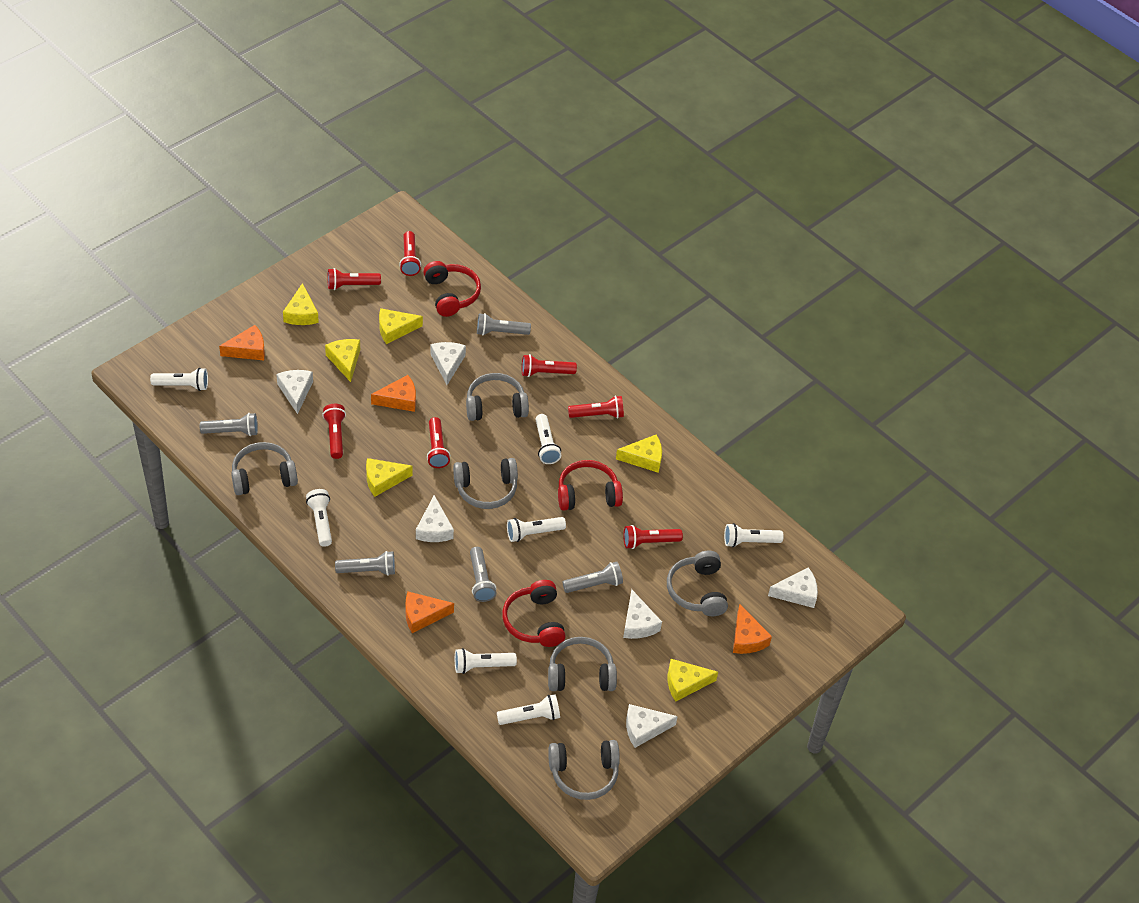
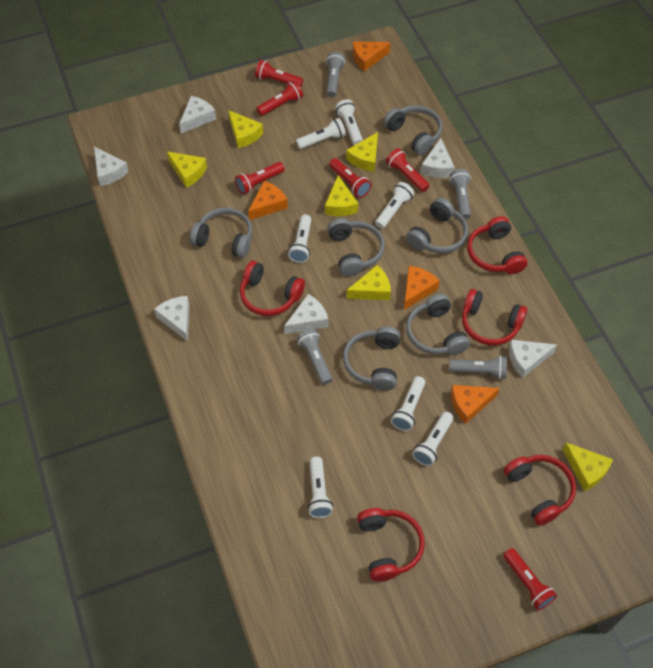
grey flashlight: [200,413,258,436] [335,551,395,576] [470,547,496,602] [477,313,531,335] [563,562,623,593] = 5 -> [296,329,332,385] [326,52,345,97] [449,356,507,379] [450,169,471,219] = 4
red flashlight: [322,404,346,459] [327,268,381,290] [399,231,421,276] [427,417,450,468] [522,354,577,377] [568,396,624,419] [623,525,683,549] = 7 -> [235,162,285,195] [255,60,303,87] [256,81,303,116] [329,158,372,198] [386,148,430,192] [503,548,557,610] = 6
red headphones: [423,261,481,317] [502,580,566,647] [558,460,623,511] = 3 -> [240,261,305,316] [357,508,425,582] [462,289,527,345] [467,216,528,274] [504,455,576,526] = 5

